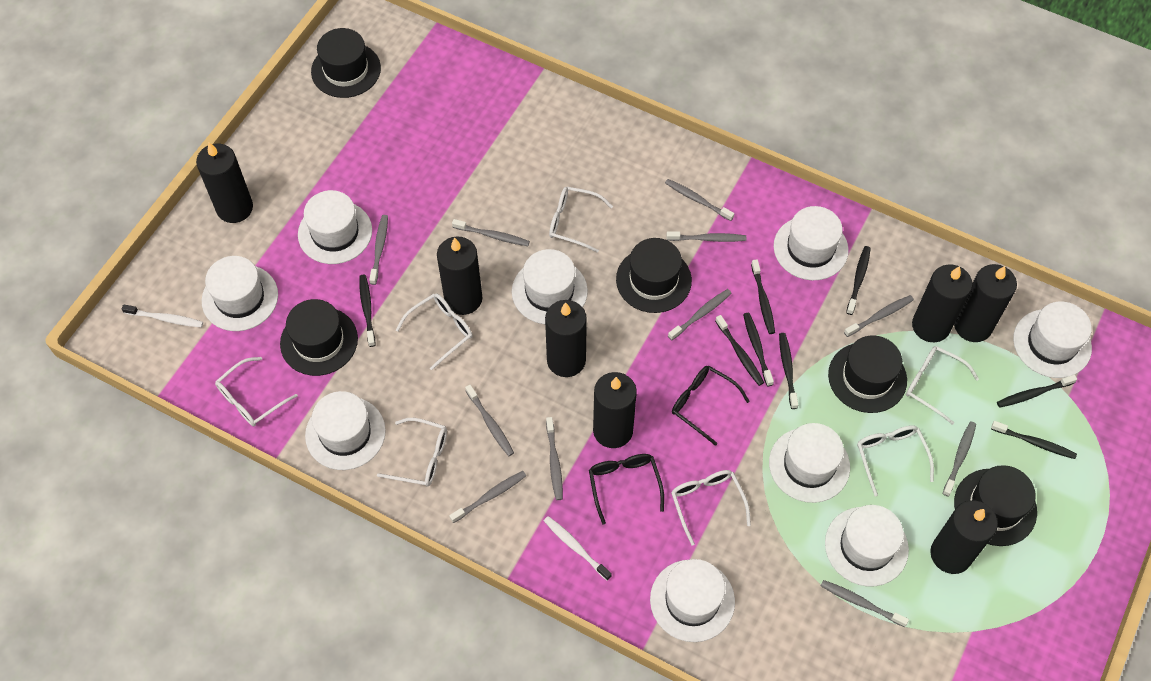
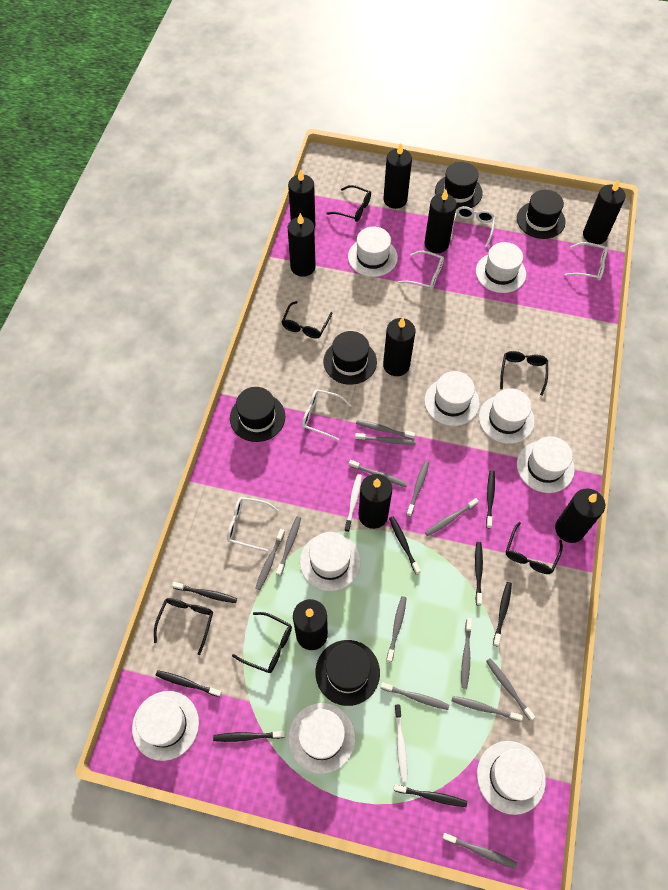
black candle: [196,142,253,223] [437,237,482,315] [545,300,587,377] [593,372,637,448] [912,264,973,342] [930,500,998,574] [954,264,1017,342] = 7 -> [288,169,315,228] [288,213,316,277] [293,599,328,650] [358,474,392,529] [383,143,412,209] [383,317,415,376] [424,189,457,253] [555,488,605,543] [583,180,626,244] = 9
black glasses: [589,454,664,525] [672,366,750,446] = 2 -> [154,598,213,655] [232,612,292,673] [282,301,332,338] [326,185,371,222] [500,351,548,396] [506,522,563,574] = 6
grey toothbrush: [369,215,388,285] [449,471,526,523] [452,219,530,246] [465,385,514,456] [546,417,563,500] [665,179,734,221] [666,231,746,242] [668,289,731,340] [821,580,909,627] [844,295,914,337] [942,422,976,497] = 11 -> [255,529,285,590] [276,516,301,576] [349,460,407,487] [355,433,416,445] [356,420,415,439] [380,682,449,710] [386,596,407,663] [406,461,429,517] [425,498,479,536] [443,833,517,869] [452,696,523,722] [461,618,472,689] [486,658,535,721] = 13
white glasses: [215,357,298,426] [377,418,447,487] [396,293,472,370] [549,187,613,253] [671,470,751,546] [857,425,934,496] [906,346,979,425] = 7 -> [227,497,279,552] [302,389,351,441] [398,251,444,290] [450,206,495,247] [565,242,608,281] = 5

